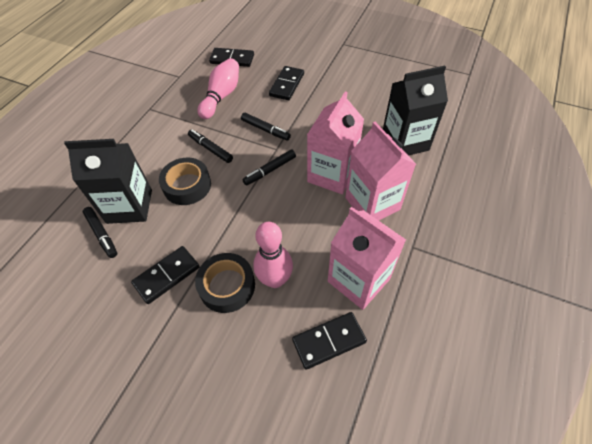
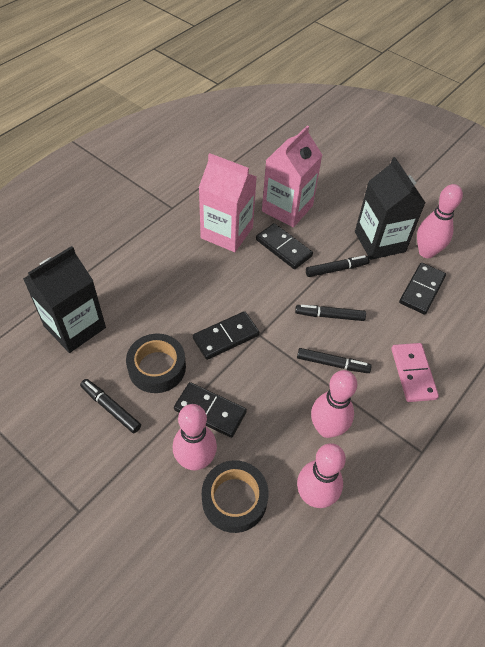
pink bowling pin: [198,58,239,119] [253,222,293,288] = 2 -> [173,404,217,470] [297,443,346,508] [311,370,357,438] [417,184,463,258] = 4
pink carton: [307,91,364,194] [328,207,406,310] [345,122,416,220] = 3 -> [199,153,257,252] [262,126,322,227] = 2
pink domino: none = 0 -> [392,343,439,402] = 1

